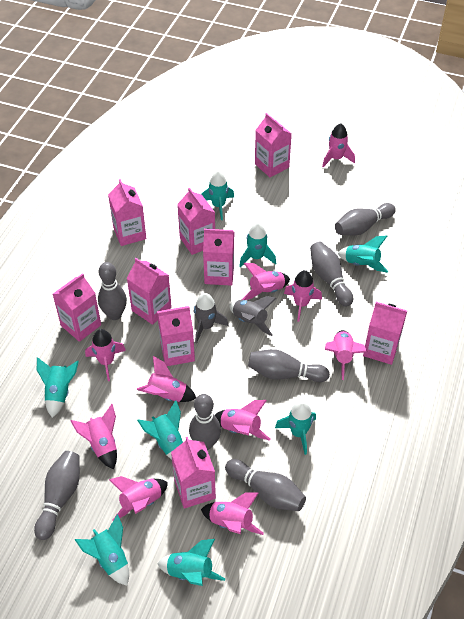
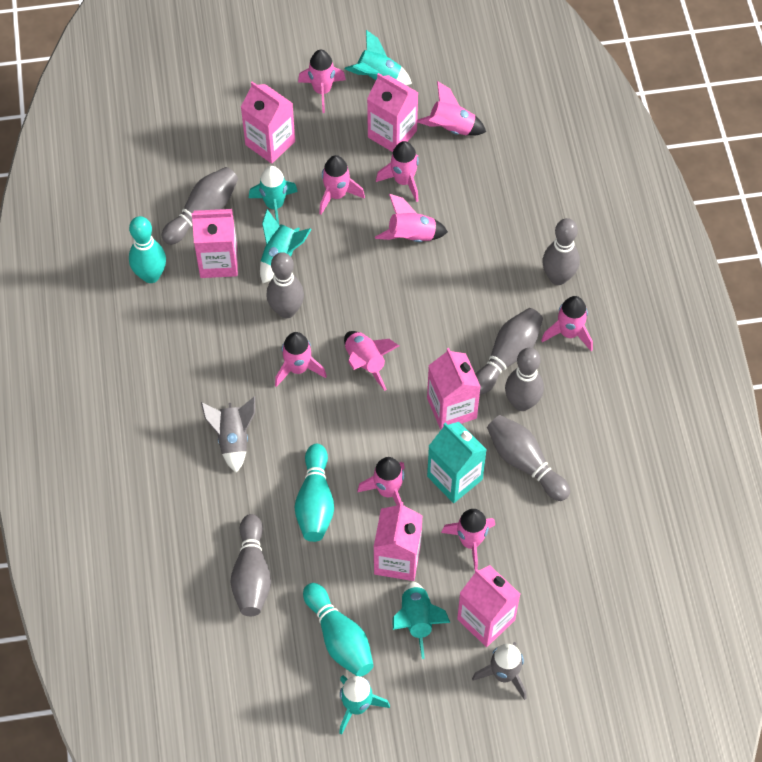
pink carton: [53,273,101,342] [108,179,146,246] [127,258,172,325] [157,306,195,366] [171,437,216,509] [177,188,215,255] [203,229,234,286] [255,113,292,177] [363,302,407,365] = 9 -> [192,209,238,278] [241,82,295,164] [367,73,419,152] [374,502,423,581] [427,348,481,430] [457,565,520,647] = 6
turquoise bowling pin: none = 0 -> [129,216,166,283] [295,444,334,542] [303,583,374,677] = 3
turquoise carton: none = 0 -> [427,422,487,503] = 1
turquoise rocket: [37,357,79,418] [75,514,129,586] [137,400,183,460] [157,539,225,586] [201,171,234,220] [239,223,276,267] [275,401,316,455] [337,235,389,273] = 8 -> [249,166,298,224] [260,209,312,283] [339,675,390,735] [345,30,412,86] [393,581,450,659] = 5

